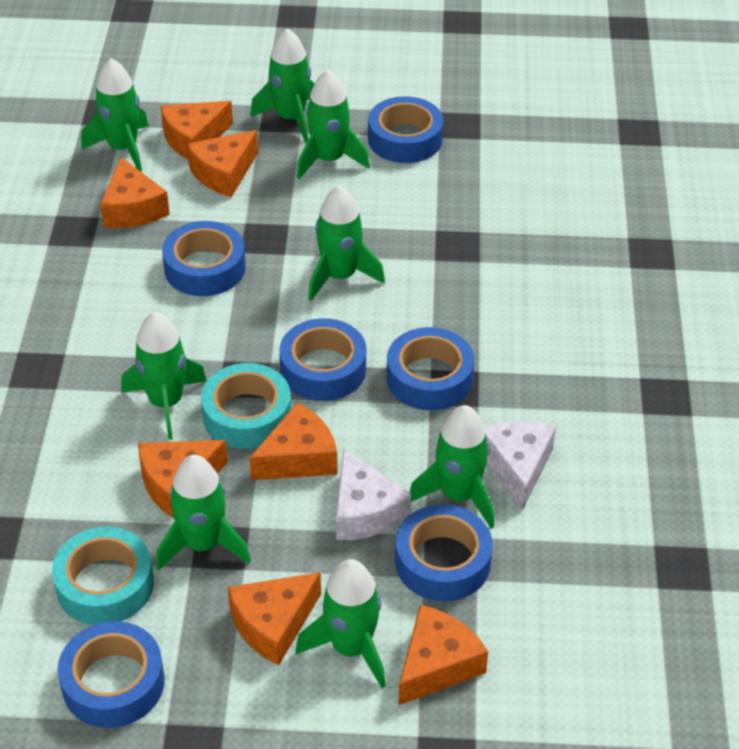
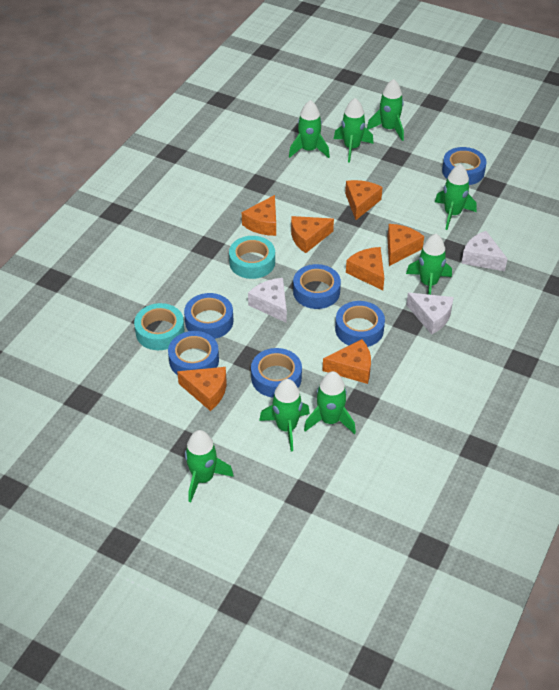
white cheese: [336,449,411,540] [485,421,556,510] = 2 -> [248,278,287,323] [406,293,454,335] [461,231,507,271] = 3

